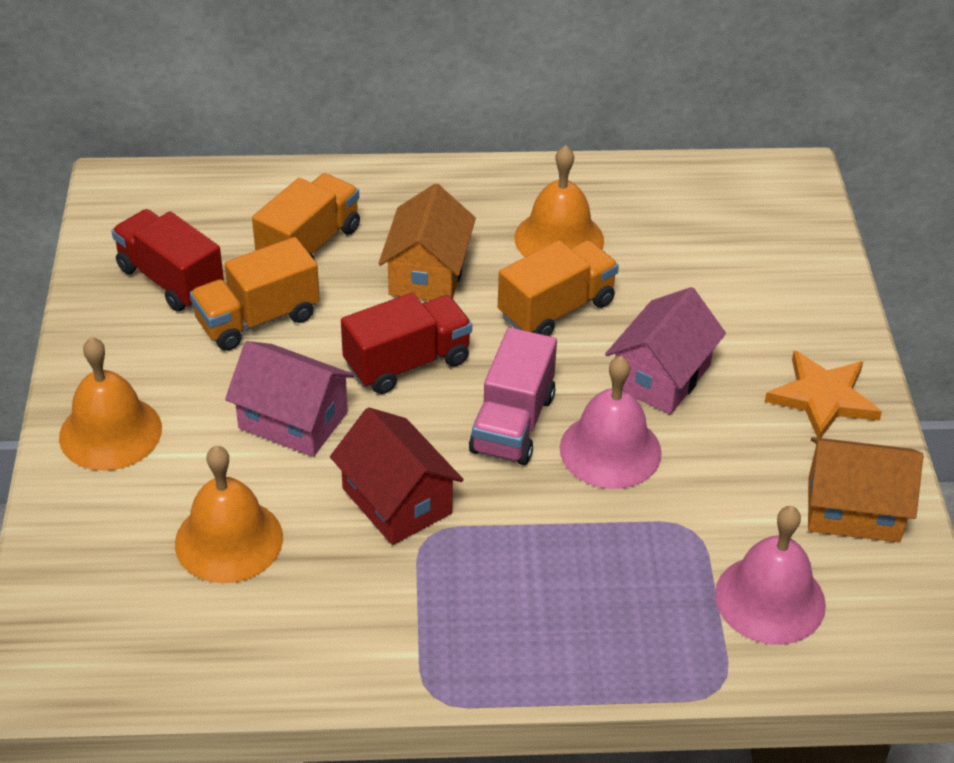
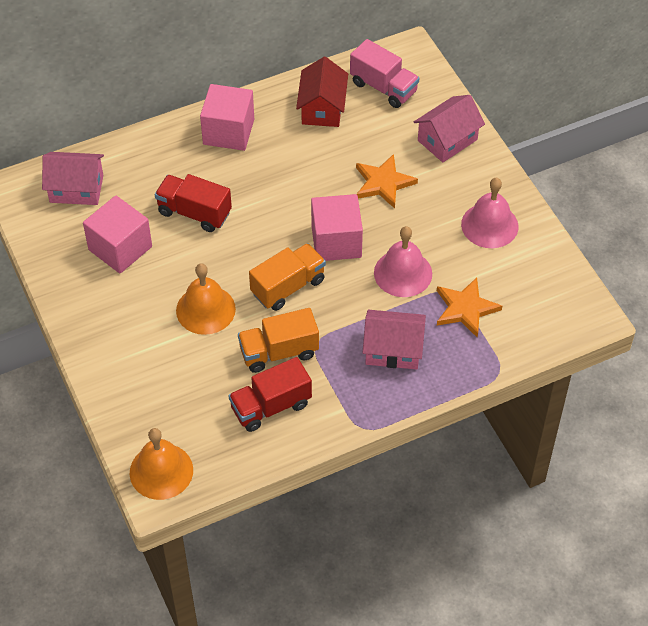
orange bell: [59,337,162,471] [175,445,283,583] [514,145,604,257] = 3 -> [130,428,193,500] [176,263,236,335] = 2
orange house: [378,183,476,301] [808,437,923,542] = 2 -> none = 0
orange star: [765,350,882,438] = 1 -> [356,154,418,209] [437,278,502,338] = 2
orange truck: [190,237,320,351] [252,173,360,259] [498,240,619,336] = 3 -> [238,308,319,373] [249,243,326,311] = 2
pink cube: none = 0 -> [83,195,152,274] [200,84,254,151] [311,194,363,261] = 3
pink house: [225,341,355,457] [605,287,726,415] = 2 -> [42,152,104,205] [363,310,426,369] [414,95,485,162] = 3

